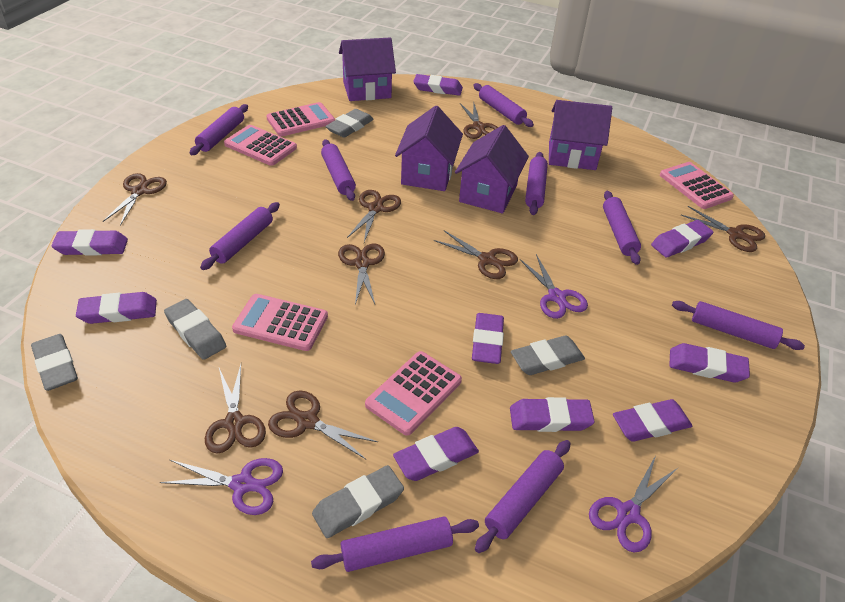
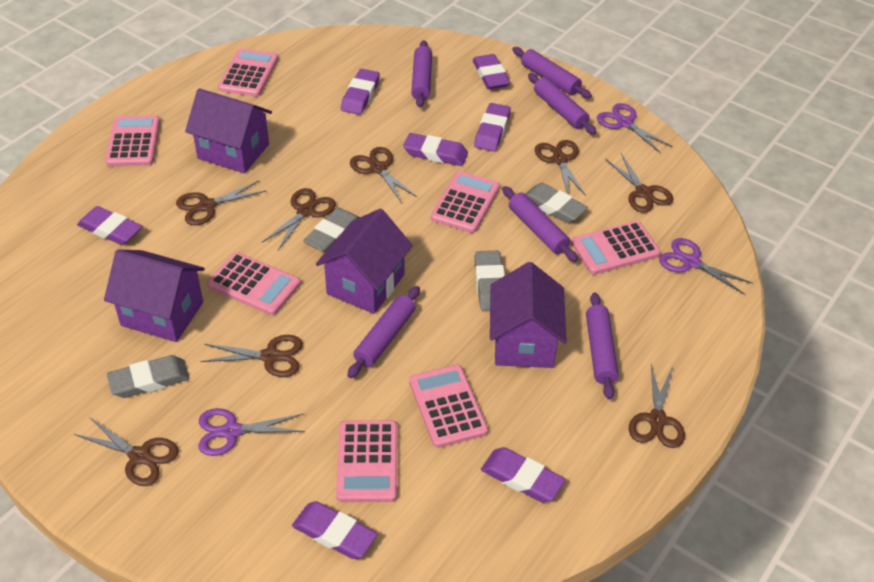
grey eraser: [31,334,78,391] [164,299,226,360] [312,465,404,538] [325,109,374,138] [511,335,585,375] = 5 -> [107,355,189,398] [303,208,360,253] [475,251,505,310] [525,183,588,223] = 4
pink calculator: [224,125,297,166] [232,294,328,351] [266,102,335,137] [365,351,462,436] [660,162,734,209] = 5 -> [105,115,160,166] [207,252,301,315] [218,49,278,97] [336,421,398,502] [409,365,488,448] [431,171,500,233] [571,221,661,275] = 7
purple eraser: [51,229,128,256] [76,292,157,324] [393,427,479,481] [413,74,463,96] [472,313,504,364] [510,397,595,432] [613,399,692,442] [651,220,713,258] [669,343,750,382] = 9 -> [77,206,143,245] [292,501,378,559] [341,69,380,115] [403,133,468,166] [473,54,510,89] [474,103,511,152] [481,447,566,502] = 7
purple rolling pin: [190,104,248,155] [200,202,280,270] [311,516,479,572] [321,139,356,201] [473,83,534,127] [475,440,570,553] [525,152,548,215] [603,191,641,265] [672,301,805,350] = 9 -> [347,286,420,378] [411,40,432,107] [502,186,578,262] [512,47,592,98] [528,73,596,134] [586,292,619,400] = 6

